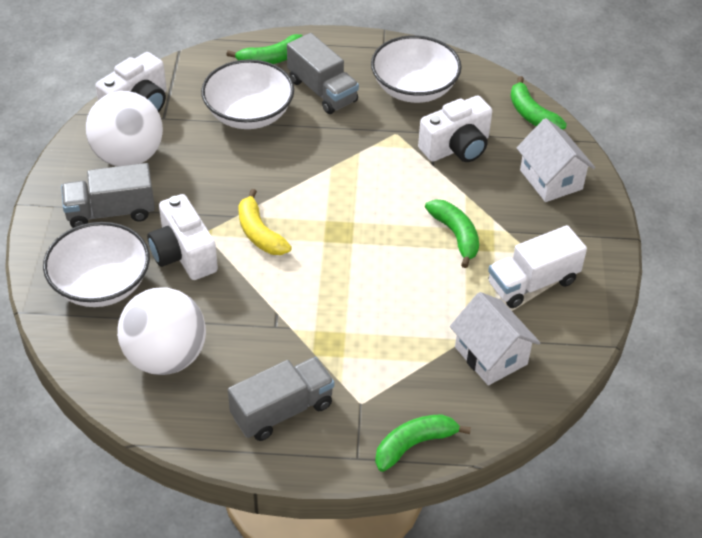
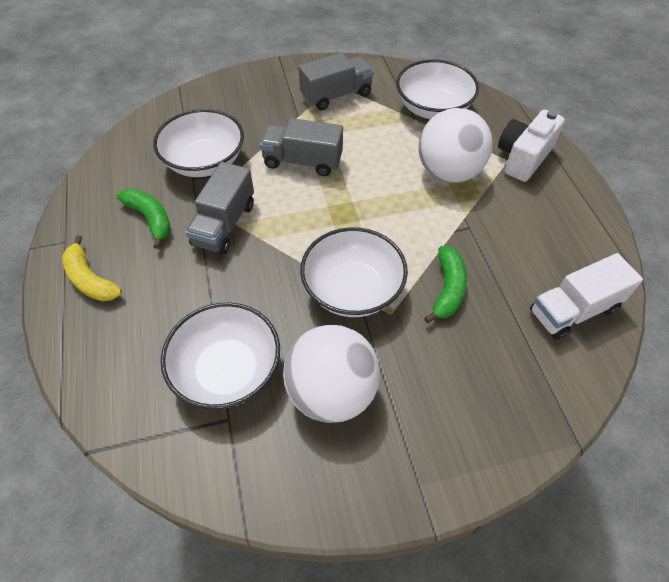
green banana: [227,34,302,64] [375,414,471,472] [425,199,479,268] [510,76,567,130] = 4 -> [116,189,171,249] [424,246,467,323] = 2
white bowl: [43,222,150,307] [201,59,294,129] [371,35,462,103] = 3 -> [153,109,244,177] [161,302,280,409] [300,227,408,317] [396,60,479,119] = 4
white camera: [95,52,167,112] [147,194,218,280] [418,95,492,162] = 3 -> [498,109,565,182] = 1
white house: [450,292,540,386] [517,118,595,202] = 2 -> none = 0

